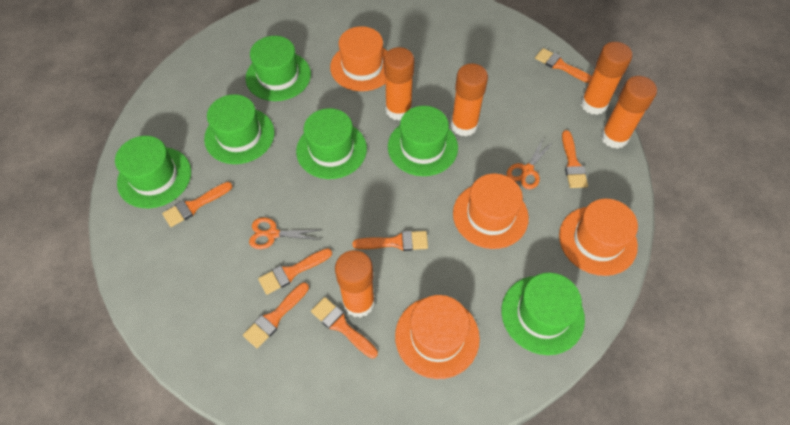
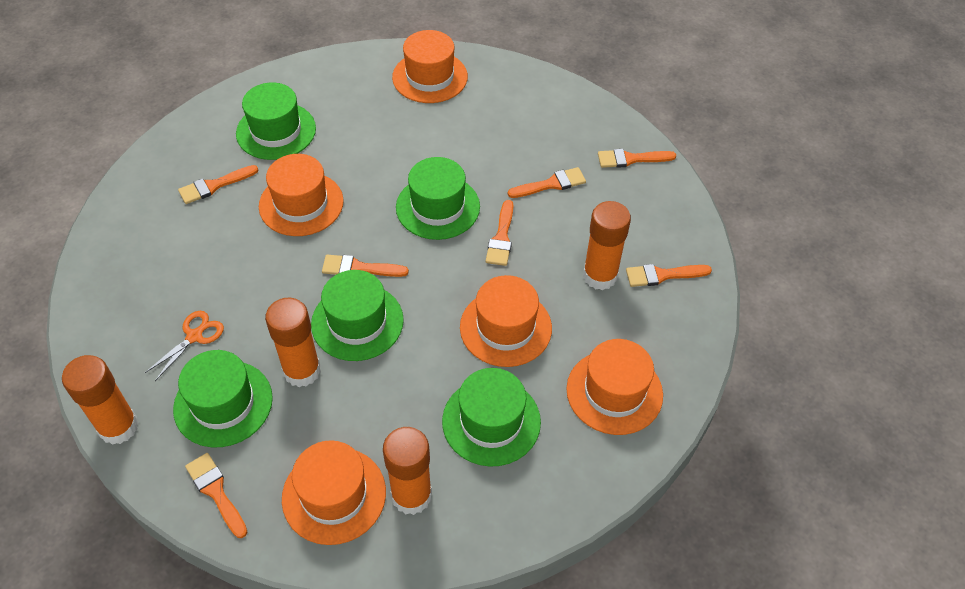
green hat: [115,136,191,208] [204,94,275,164] [245,36,311,101] [296,108,367,179] [388,106,458,176] [501,273,585,355] = 6 -> [173,350,273,447] [236,82,316,160] [311,270,404,361] [396,157,480,240] [442,368,541,467] = 5
orange glue stick: [335,250,375,318] [384,47,414,121] [451,63,488,136] [581,42,632,115] [601,76,657,149] = 5 -> [62,355,139,445] [265,298,321,387] [383,427,432,515] [583,201,631,290] = 4
orange hat: [330,26,388,91] [395,295,480,379] [453,174,529,249] [559,199,638,276] = 4 -> [259,154,344,236] [282,440,386,545] [392,30,468,103] [460,275,552,367] [566,339,663,435] = 5
orange scissors: [249,218,321,249] [507,139,554,189] = 2 -> [145,311,224,381] = 1

